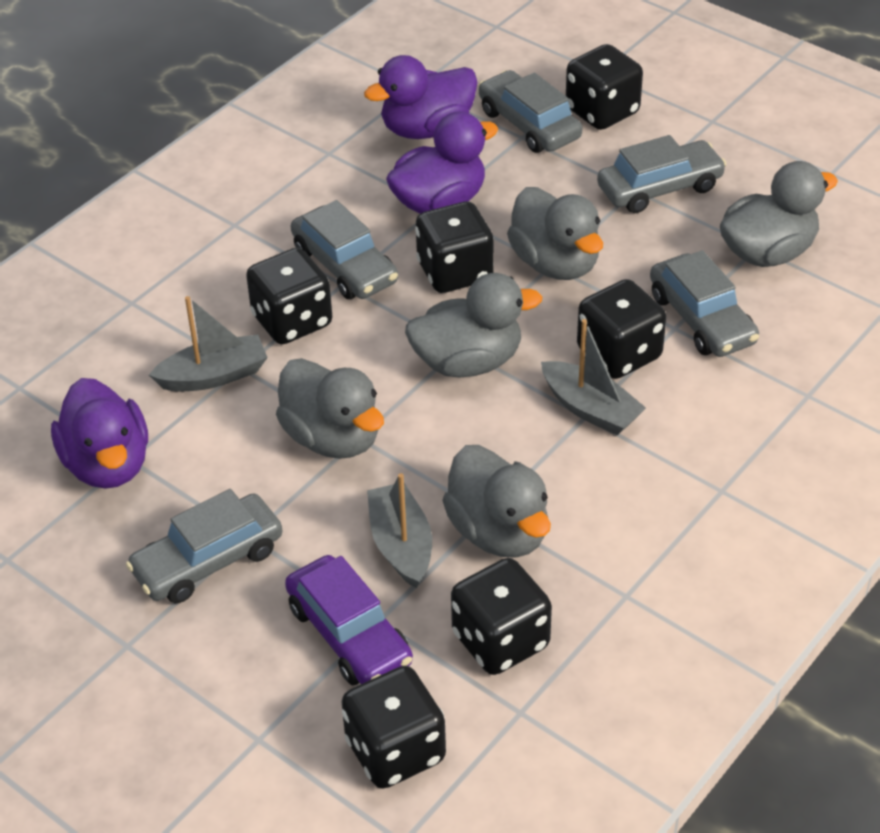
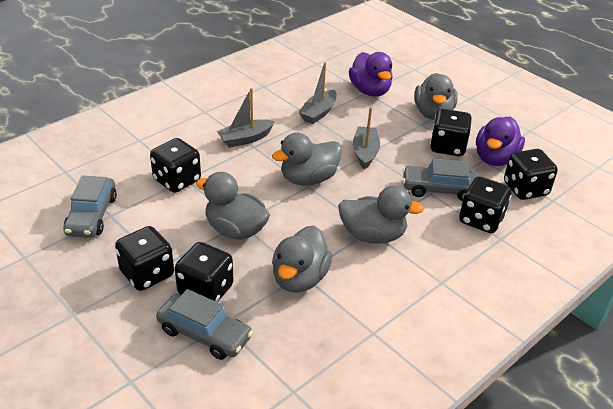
grey car: [126,489,282,603] [291,200,398,299] [479,70,582,153] [597,135,727,213] [650,250,759,357] = 5 -> [63,175,117,238] [156,289,253,360] [403,159,479,201] = 3
purple car: [285,555,413,685] = 1 -> none = 0
purple duck: [51,378,148,489] [364,55,478,139] [386,111,498,214] = 3 -> [349,52,393,96] [476,117,525,166] = 2

